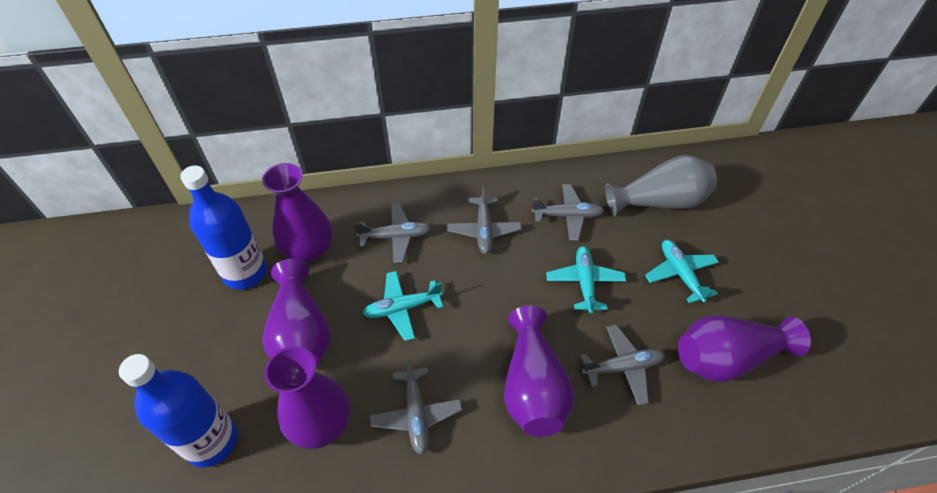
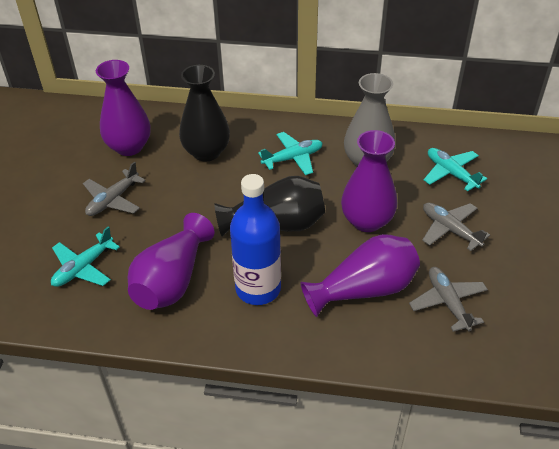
black vase: none = 0 -> [179,65,230,161] [214,176,325,237] = 2
blue bottle: [119,354,238,467] [180,165,267,290] = 2 -> [230,174,281,305] = 1
grey plane: [354,203,432,263] [370,359,462,455] [447,185,522,254] [531,184,604,241] [580,325,665,405] = 5 -> [83,162,146,216] [409,267,488,332] [422,203,490,251] = 3
purple vase: [262,163,332,262] [263,259,330,367] [264,346,350,449] [504,306,574,437] [678,315,811,382] = 5 -> [96,60,151,156] [128,213,215,310] [301,234,420,317] [341,130,397,232] = 4

